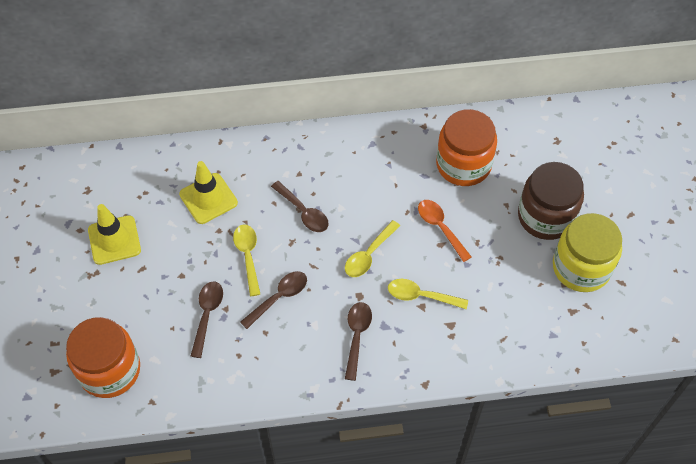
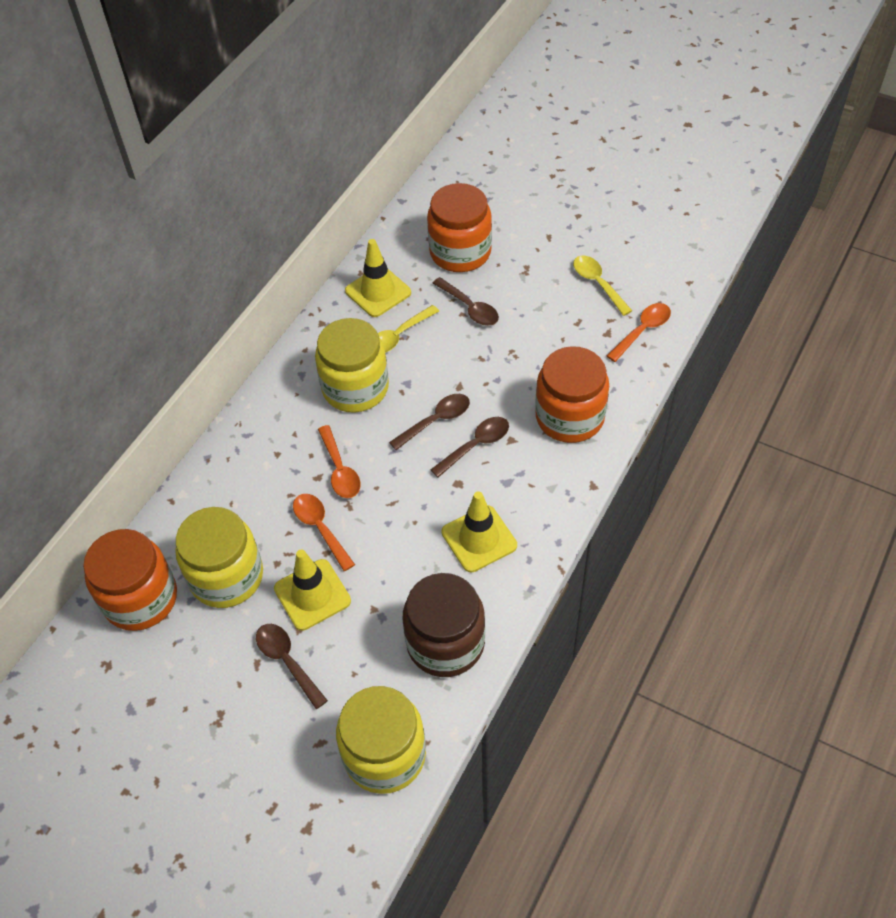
orange jar: [66,317,140,398] [436,109,497,186] = 2 -> [83,529,177,631] [427,183,492,272] [535,346,609,443] = 3
orange spoon: [418,200,471,262] = 1 -> [293,494,355,571] [318,425,361,498] [607,303,671,362] = 3
yellow jar: [553,213,622,292] = 1 -> [175,507,263,608] [315,318,389,412] [336,686,426,794] = 3
yellow spoon: [233,225,260,296] [345,220,400,277] [388,279,468,309] = 3 -> [378,305,439,353] [573,256,632,316] = 2
yellow traffic cone: [88,204,141,265] [179,161,238,224] = 2 -> [274,550,351,631] [345,239,411,317] [441,491,517,572] = 3

